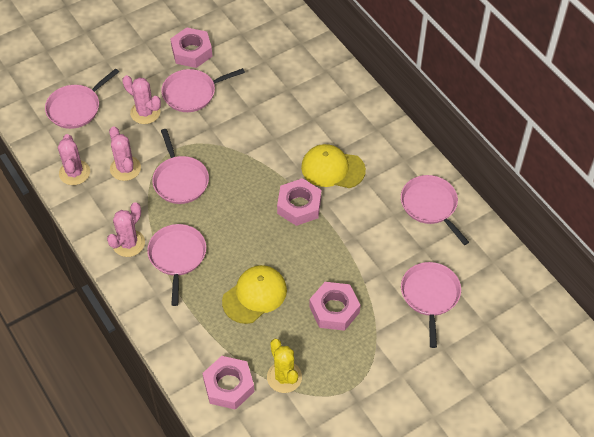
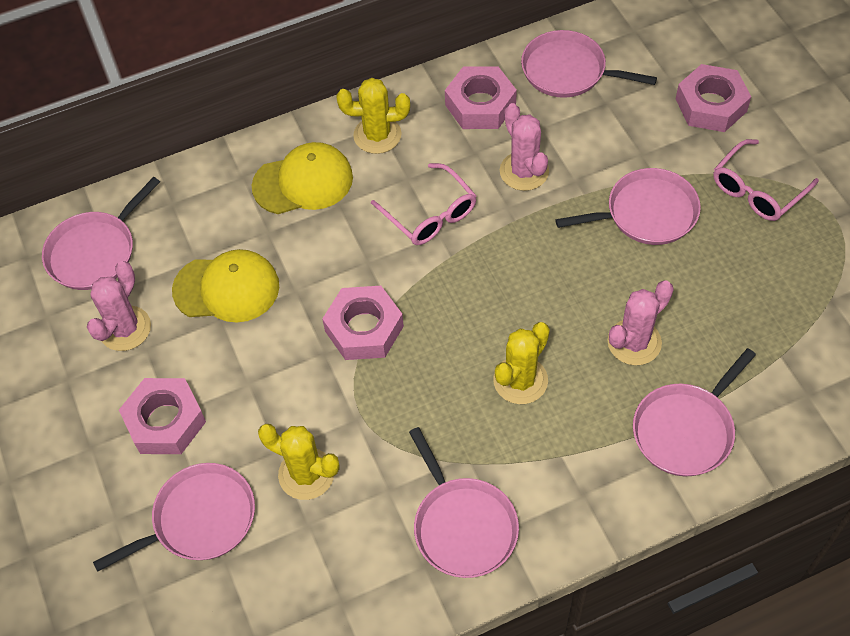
pink cactus: [58,134,90,185] [107,202,145,257] [109,126,141,181] [122,75,161,124] = 4 -> [87,261,151,351] [500,103,549,191] [607,280,674,365] = 3
pink glasses: none = 0 -> [371,163,477,245] [713,139,819,221] = 2
yellow cactus: [267,339,302,393] = 1 -> [258,424,340,500] [337,78,410,154] [493,322,550,404] = 3

